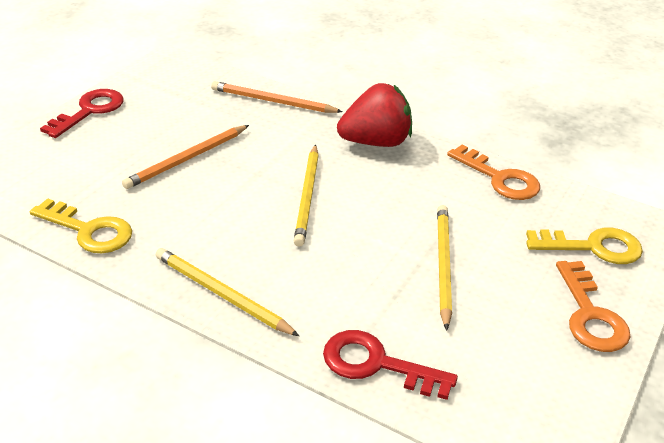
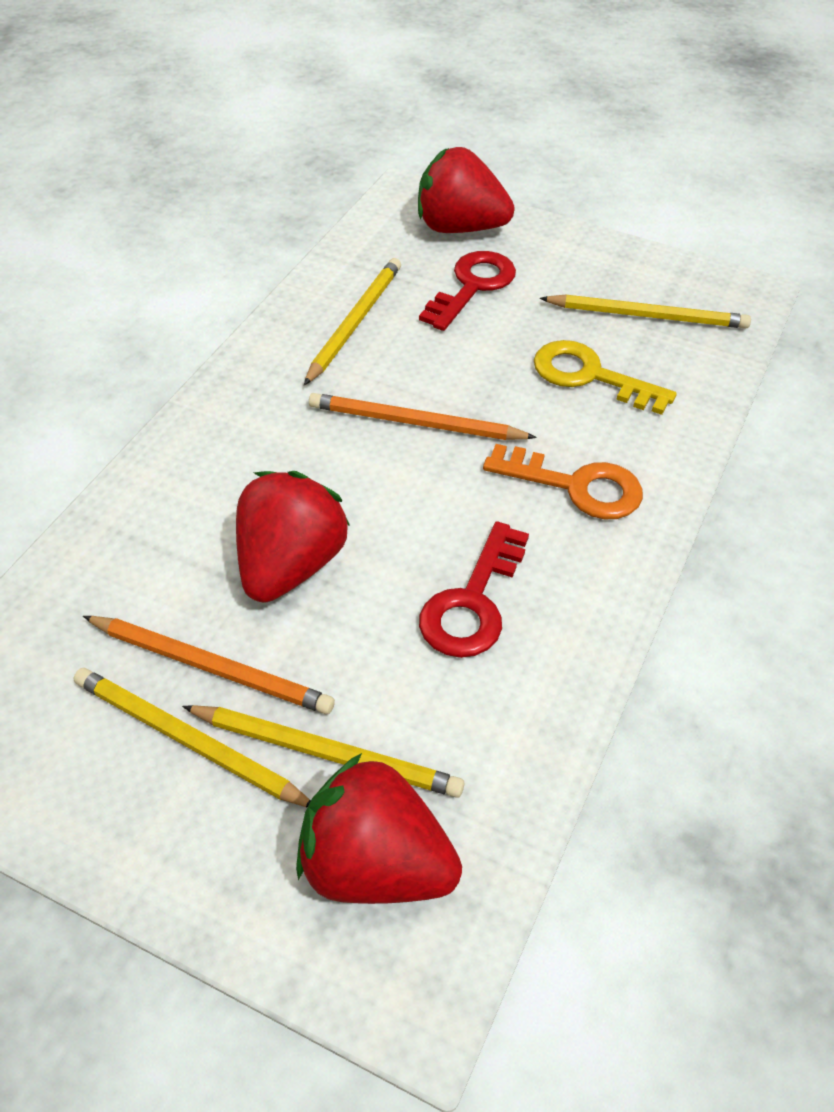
orange key: [447,145,540,200] [556,261,631,352] = 2 -> [483,444,643,520] = 1
red strawberry: [337,83,412,147] = 1 -> [236,471,350,603] [296,753,462,904] [418,147,514,233] = 3
yellow key: [30,198,132,253] [526,228,643,264] = 2 -> [534,340,677,415] = 1
yellow pencil: [156,248,299,336] [294,145,319,247] [437,205,452,331] = 3 -> [74,668,311,807] [182,705,464,798] [304,258,401,385] [540,294,751,329] = 4

